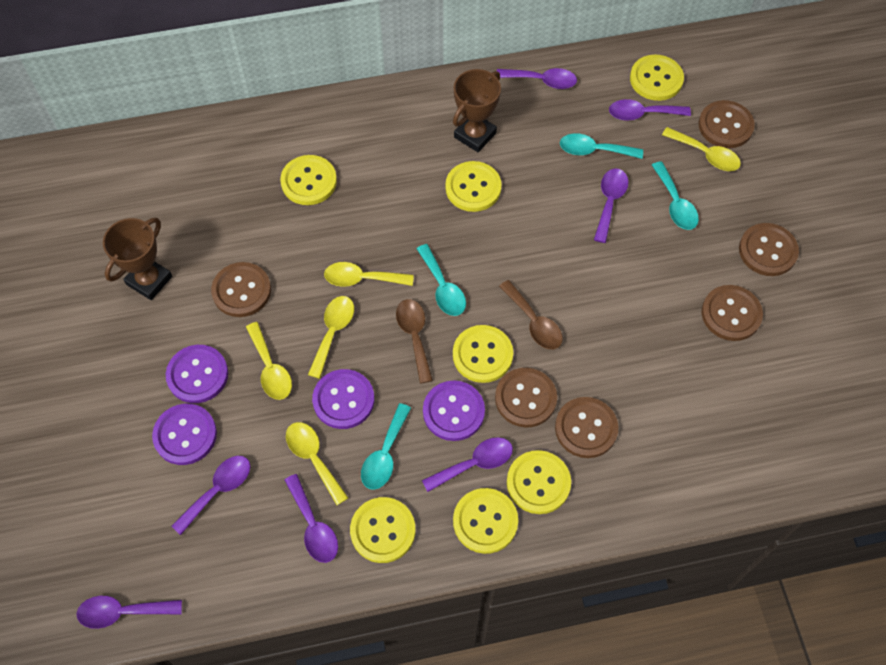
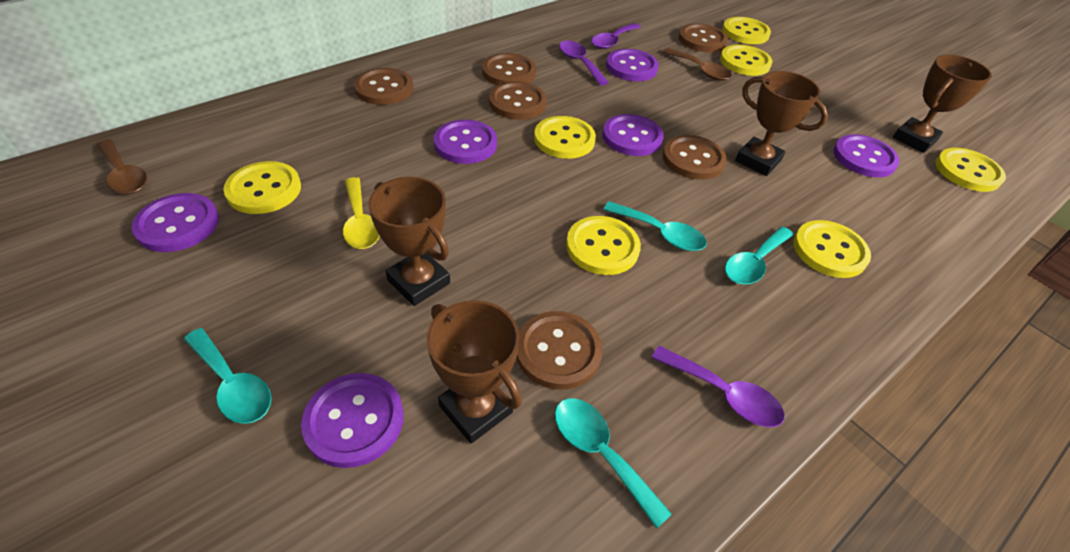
brown trophy: [103,218,172,300] [453,69,501,152] = 2 -> [368,177,450,306] [427,300,522,444] [735,71,828,176] [893,54,992,153] = 4
purple button: [152,404,217,465] [166,345,228,403] [312,369,374,429] [423,380,485,441] = 4 -> [131,193,219,252] [301,373,404,468] [434,120,497,164] [602,114,664,156] [606,49,659,81] [833,134,900,177] = 6
purple spoon: [76,596,182,629] [171,456,250,535] [285,474,338,563] [422,437,513,492] [497,68,577,89] [594,169,629,243] [609,99,691,121] = 7 -> [559,40,609,86] [591,23,641,49] [651,346,785,427] = 3
yellow spoon: [246,322,292,400] [286,422,348,505] [308,296,354,379] [324,262,414,287] [662,127,741,171] = 5 -> [343,177,380,249] = 1

